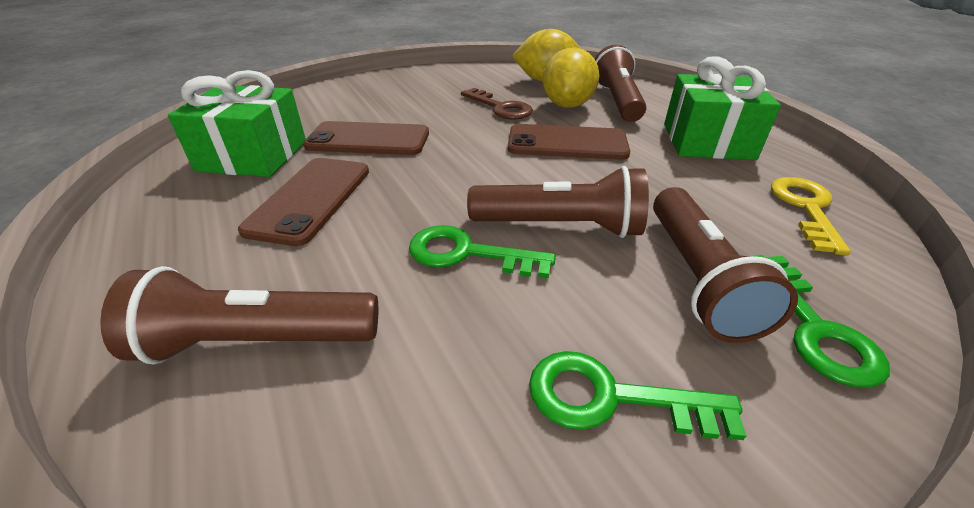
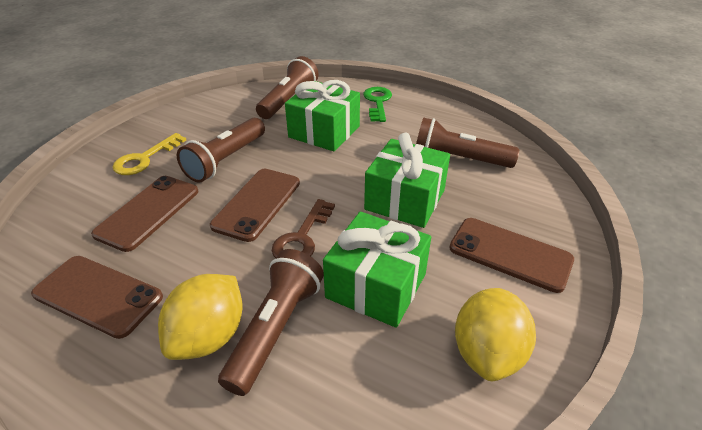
brown phone: [238,158,369,246] [303,121,429,155] [508,124,630,160] = 3 -> [31,256,163,339] [91,176,198,252] [210,169,300,242] [449,218,574,293] = 4
green gift: [168,70,306,177] [664,56,781,160] = 2 -> [285,80,360,151] [323,212,431,328] [364,133,450,228] = 3
green key: [409,225,556,278] [529,351,746,440] [755,255,890,388] = 3 -> [363,87,392,122] = 1

